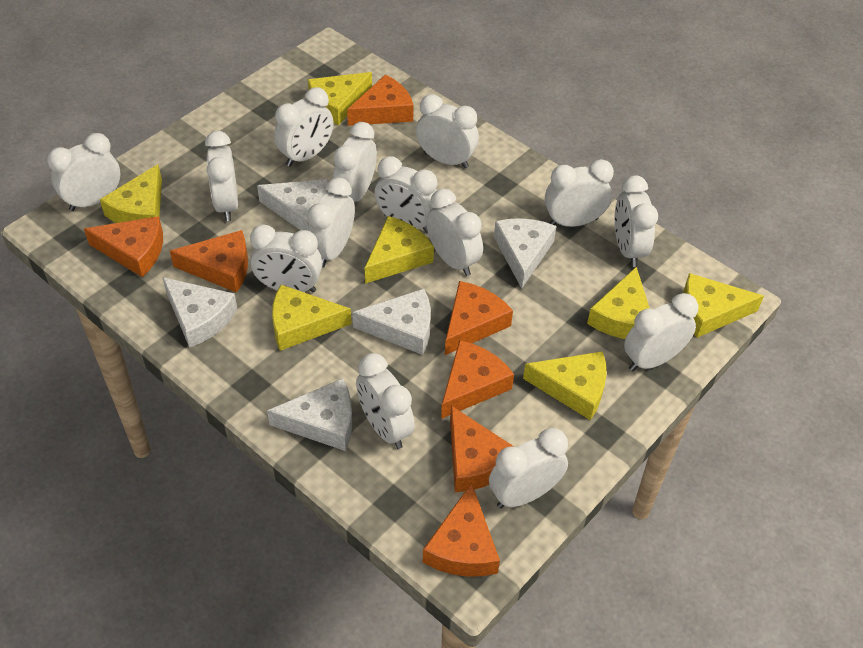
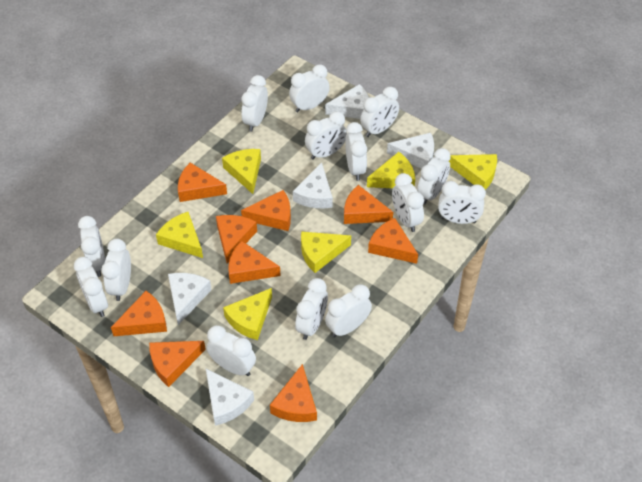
orange cheese: [84,216,163,277] [170,230,248,293] [347,75,414,126] [423,483,500,577] [441,340,514,419] [445,281,513,355] [450,406,514,492] = 7 -> [111,291,167,336] [149,341,206,387] [178,163,227,202] [216,215,257,264] [228,241,281,284] [241,190,291,231] [270,364,317,422] [344,185,393,224] [368,218,418,264] = 9
yellow cheese: [100,164,162,223] [272,285,352,351] [308,72,372,125] [365,216,434,284] [523,351,607,420] [587,267,649,339] [683,273,764,338] = 7 -> [156,212,203,258] [222,149,261,194] [223,288,272,340] [301,231,351,273] [367,152,415,188] [449,154,497,190] = 6

